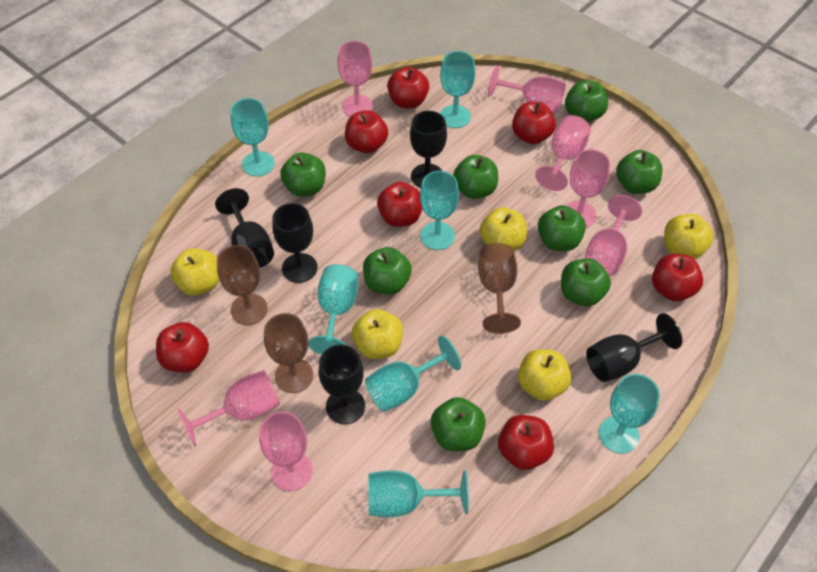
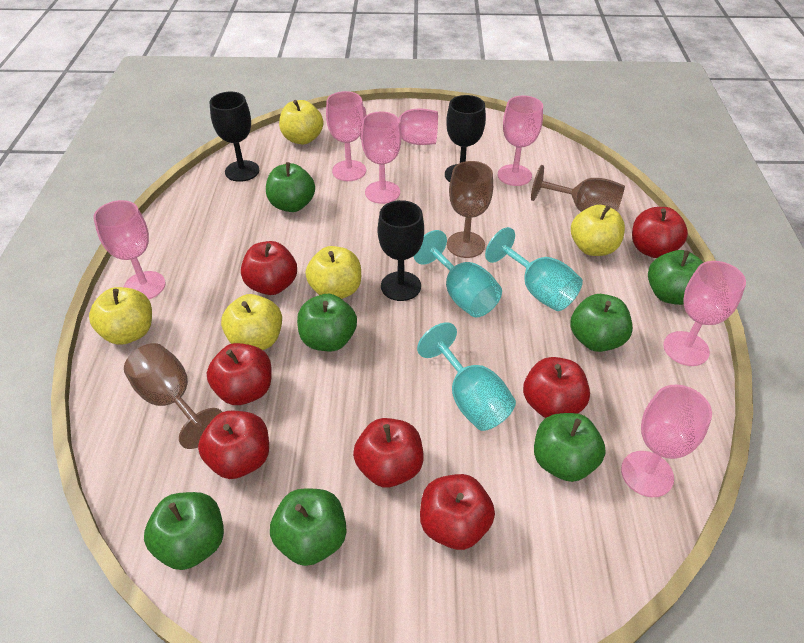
black goblet: [215,188,274,268] [272,203,317,283] [319,345,365,424] [410,111,447,188] [586,313,682,382] = 5 -> [209,92,259,182] [378,200,424,301] [445,95,486,182] = 3
green apple: [280,152,326,197] [363,247,412,294] [431,397,486,451] [453,155,498,199] [538,205,586,251] [561,259,611,306] [565,80,608,122] [616,150,662,194] = 8 -> [144,492,224,570] [266,162,315,212] [270,488,346,566] [297,294,357,351] [534,413,606,482] [570,294,633,352] [648,250,703,305] = 7
turquoise goblet: [230,98,275,176] [308,264,358,355] [365,335,461,412] [368,470,469,517] [420,171,459,250] [440,51,476,128] [599,374,660,454] = 7 -> [413,230,502,317] [417,322,516,431] [485,227,583,311] = 3

